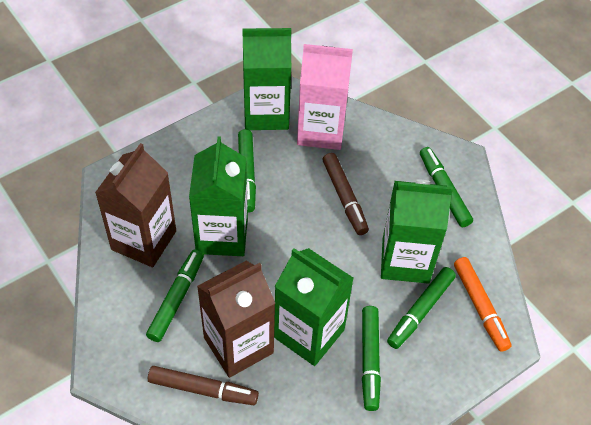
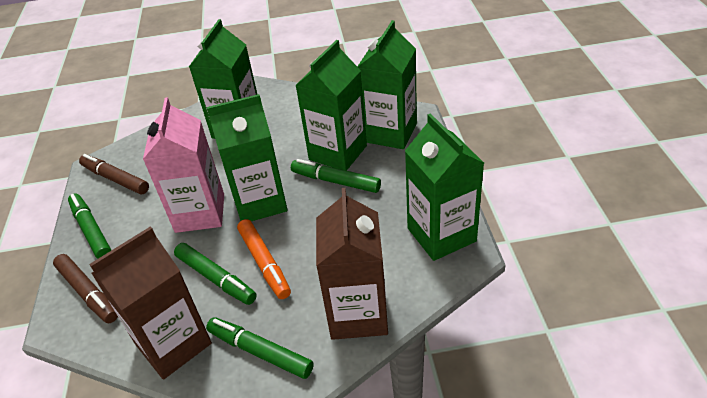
green carton: [189,136,248,256] [242,28,291,130] [274,248,354,366] [381,180,453,284] = 4 -> [189,19,258,139] [206,94,288,221] [295,40,367,171] [357,20,417,149] [405,113,484,261] = 5
green marker: [146,249,204,342] [238,129,256,213] [362,306,381,411] [387,267,456,349] [420,147,473,227] = 5 -> [68,194,111,259] [174,243,257,305] [206,317,314,379] [291,159,381,193] = 4

